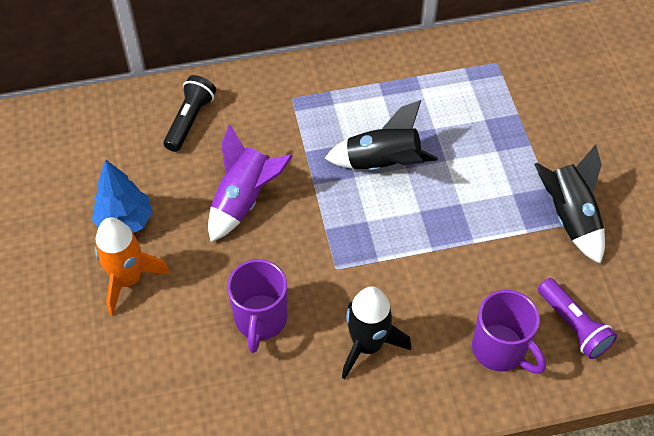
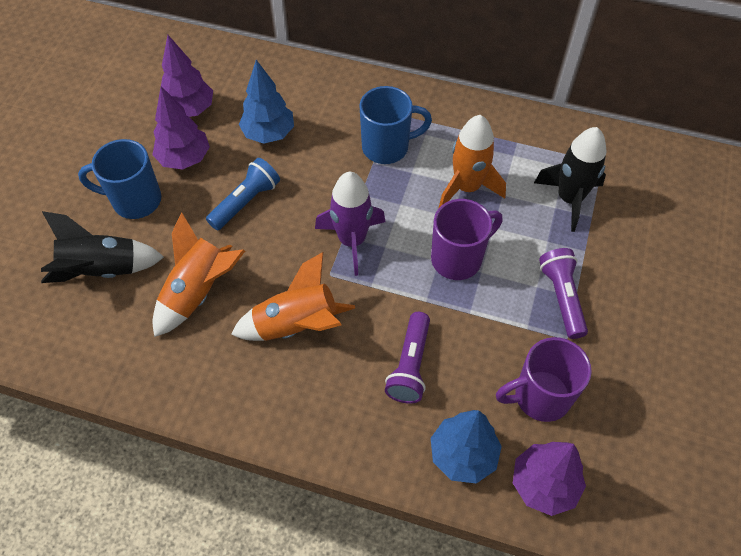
black flashlight: [163,75,216,152] = 1 -> none = 0
black rocket: [325,100,438,171] [342,287,411,379] [534,144,605,264] = 3 -> [41,211,164,283] [534,127,606,232] = 2
blue flashlight: none = 0 -> [206,158,280,230] = 1
blue mug: none = 0 -> [78,139,161,219] [359,86,432,164] = 2
blue tree: [92,159,152,233] = 1 -> [239,60,294,144] [431,410,502,483] = 2
orange rocket: [95,218,171,316] = 1 -> [153,212,245,337] [231,252,355,341] [439,115,506,208] = 3
purple flashlight: [538,278,617,359] = 1 -> [385,312,430,404] [539,248,588,339] = 2
purple tree: none = 0 -> [152,86,210,170] [161,35,213,117] [513,442,586,516] = 3

